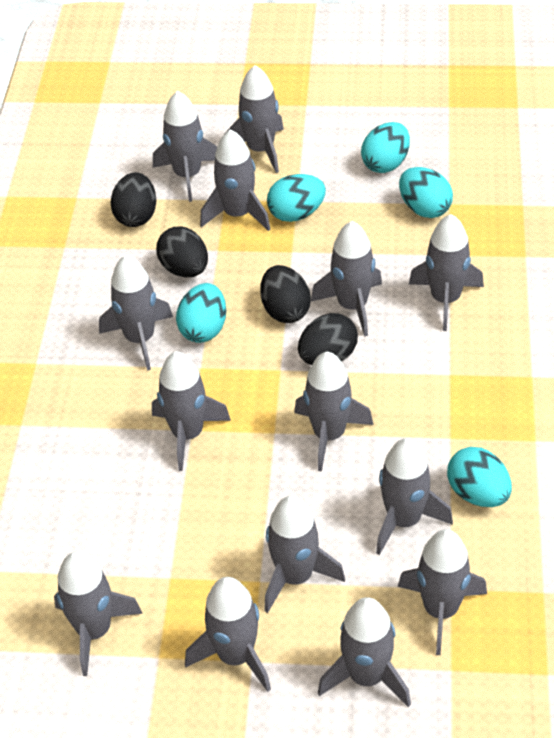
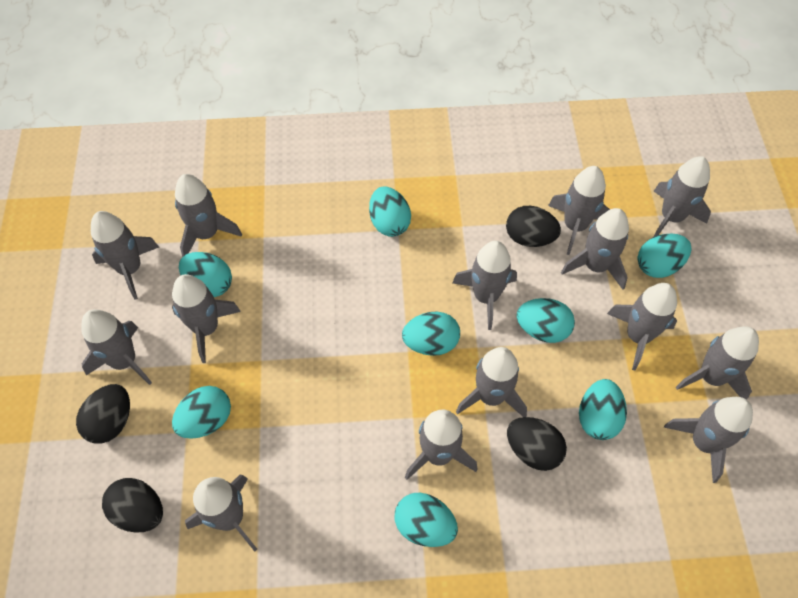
turquoise egg: [176,283,226,343] [267,174,326,222] [361,122,410,173] [399,167,453,218] [447,447,512,507] = 5 -> [172,386,231,439] [179,252,232,297] [369,186,411,237] [395,493,458,547] [402,312,460,356] [516,298,575,343] [579,379,627,440] [638,234,692,278] = 8

